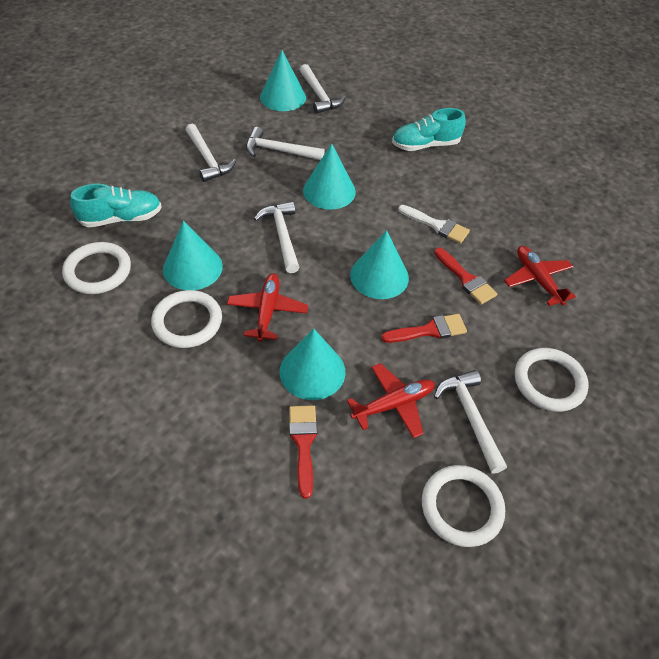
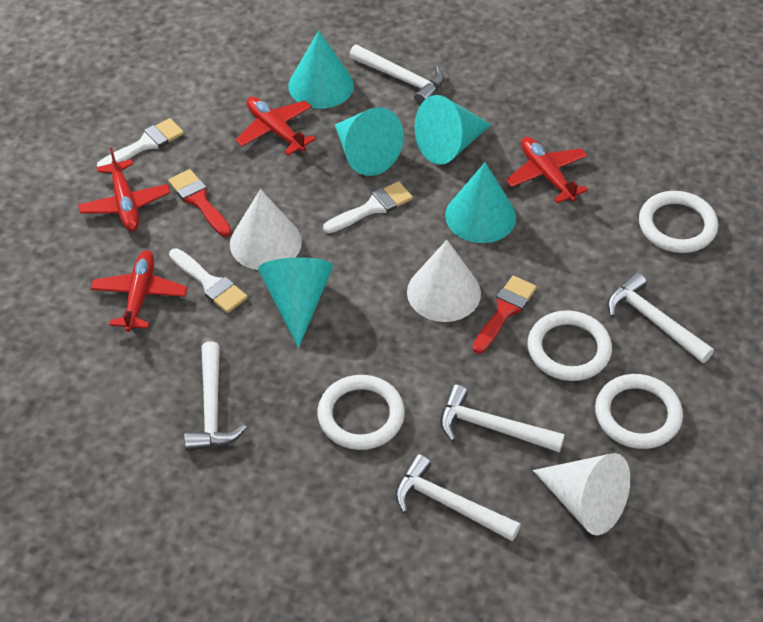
red brush: [289,405,317,499] [381,314,467,343] [434,248,497,305] = 3 -> [168,169,232,237] [472,276,537,354] = 2
red plane: [227,273,308,342] [347,363,435,438] [504,246,576,306] = 3 -> [78,148,170,231] [91,250,188,332] [236,97,316,155] [506,137,588,204] = 4
turquoise shoe: [70,183,162,228] [392,108,466,151] = 2 -> none = 0
white brush: [398,205,470,244] = 1 -> [97,118,184,167] [169,248,248,313] [323,181,413,233] = 3
white cone: none = 0 -> [230,189,302,270] [407,240,481,322] [533,453,630,535] = 3

